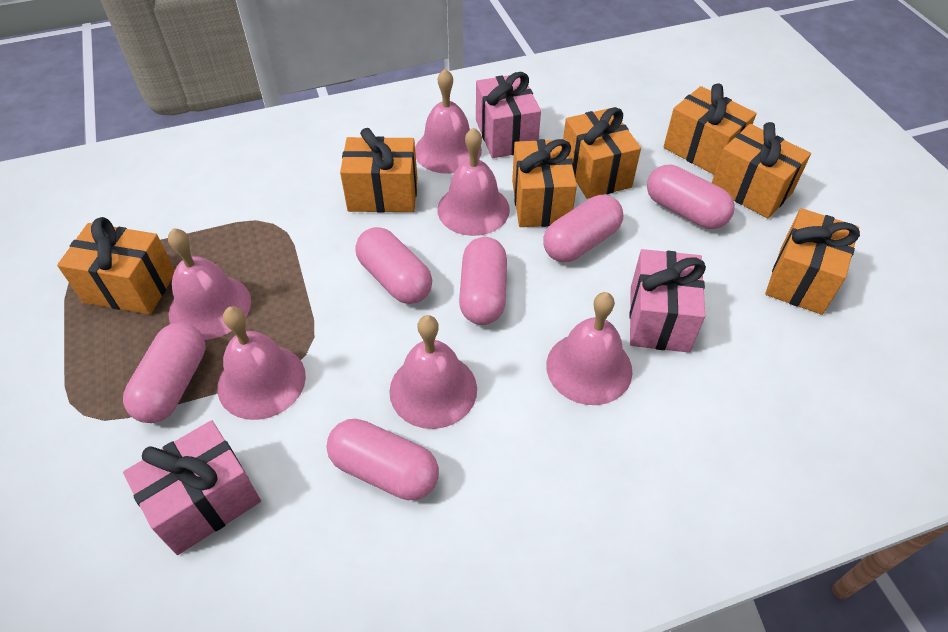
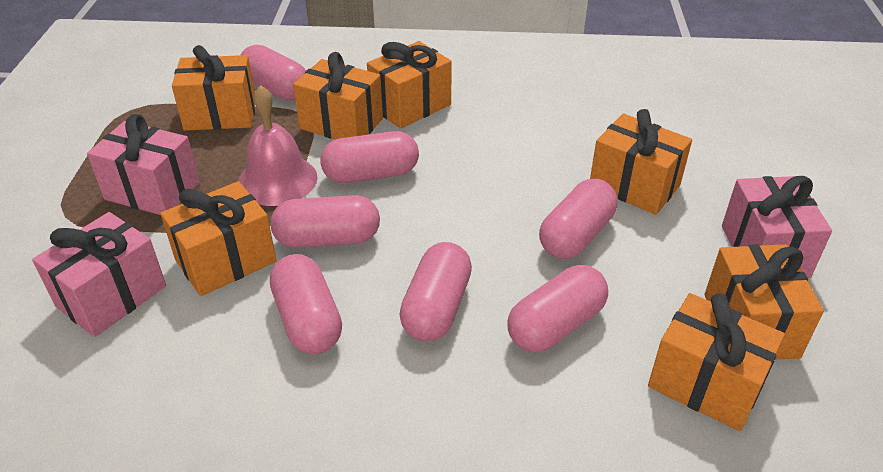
pink bell: [168,228,251,340] [217,306,306,420] [389,315,477,429] [415,69,482,174] [437,127,510,236] [546,292,633,405] = 6 -> [238,85,318,206] = 1
pink capsule: [123,322,206,423] [326,419,439,500] [355,227,432,304] [459,237,507,325] [543,195,623,262] [647,165,735,229] = 6 -> [241,45,306,100] [270,254,342,354] [271,195,380,248] [320,131,419,183] [399,242,472,341] [508,265,608,352] [539,179,617,259] = 7

